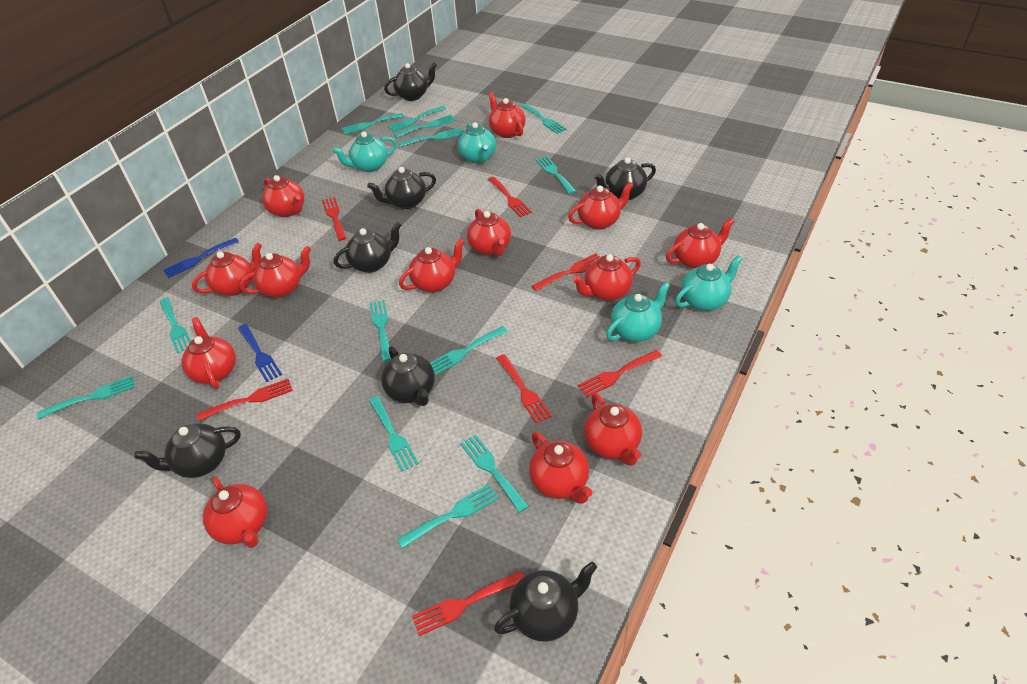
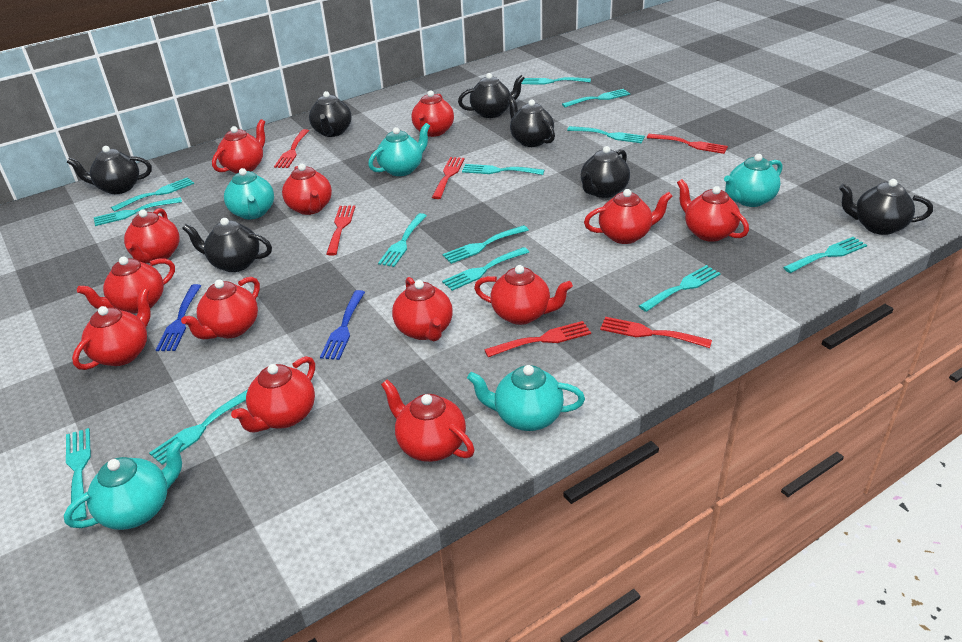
red fork: [197,379,293,421] [322,197,346,241] [412,571,524,636] [488,177,532,217] [496,354,552,424] [532,253,600,291] [578,350,662,397] = 7 -> [274,129,309,168] [326,205,355,256] [432,157,464,199] [484,321,591,357] [600,317,712,348] [647,134,728,154] = 6
turquoise teapot: [332,132,397,172] [458,122,496,163] [606,282,670,342] [675,255,743,311] = 4 -> [64,438,184,530] [224,168,274,219] [368,123,430,176] [467,365,585,431] [724,154,782,207] = 5

